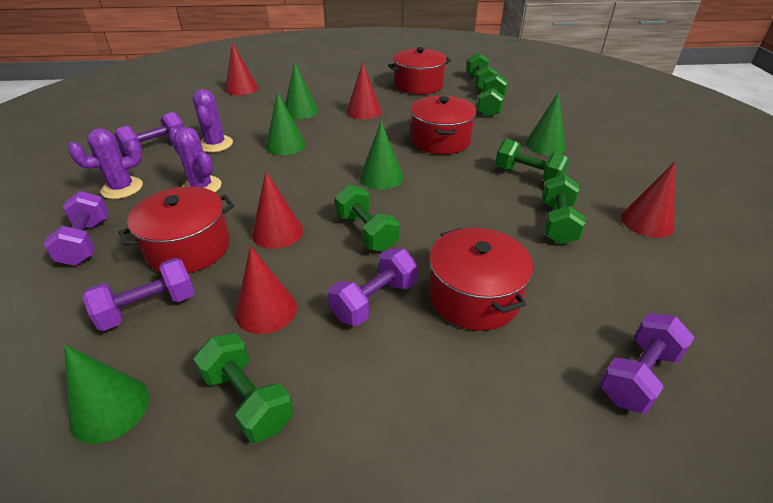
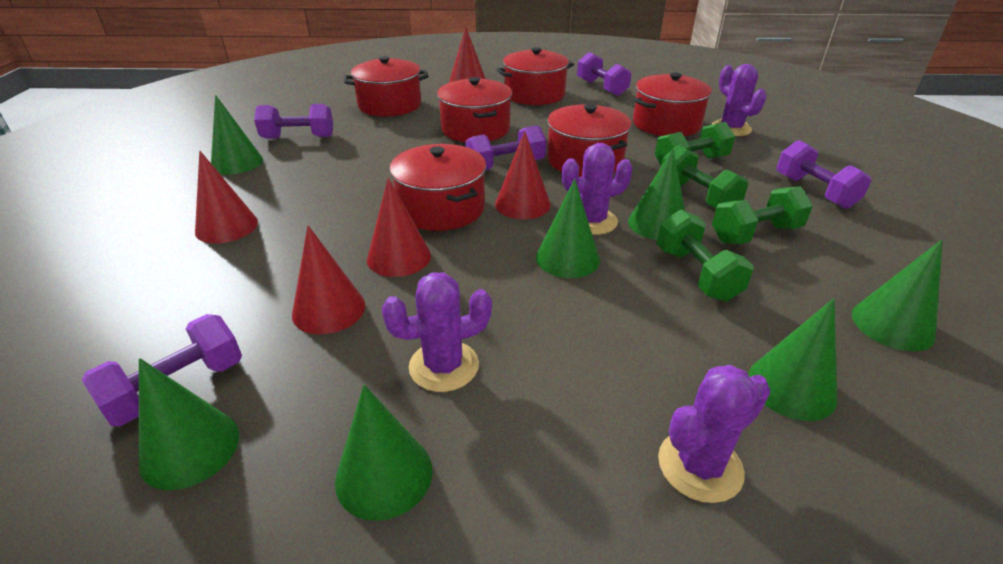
green cone: [64,345,149,444] [266,92,306,155] [285,62,318,119] [360,121,403,190] [525,92,566,155] = 5 -> [139,358,239,490] [211,95,263,175] [335,385,432,521] [536,179,600,278] [628,148,685,240] [748,298,837,421] [852,240,943,351] = 7
green dumbbell: [193,333,294,443] [335,184,399,251] [466,53,498,91] [477,73,508,117] [495,139,570,182] [542,174,586,244] = 6 -> [655,122,735,165] [657,209,754,301] [661,145,748,208] [712,187,813,244] = 4
purple cactus: [68,128,143,199] [169,127,222,192] [193,89,233,153] = 3 -> [381,272,492,392] [562,143,633,235] [658,365,771,503] [712,64,766,136] = 4
red pot: [118,186,234,273] [388,47,451,94] [410,95,477,154] [429,228,533,331] = 4 -> [344,56,428,117] [390,144,486,231] [437,77,512,142] [496,47,574,105] [547,104,631,177] [633,72,712,136] = 6

